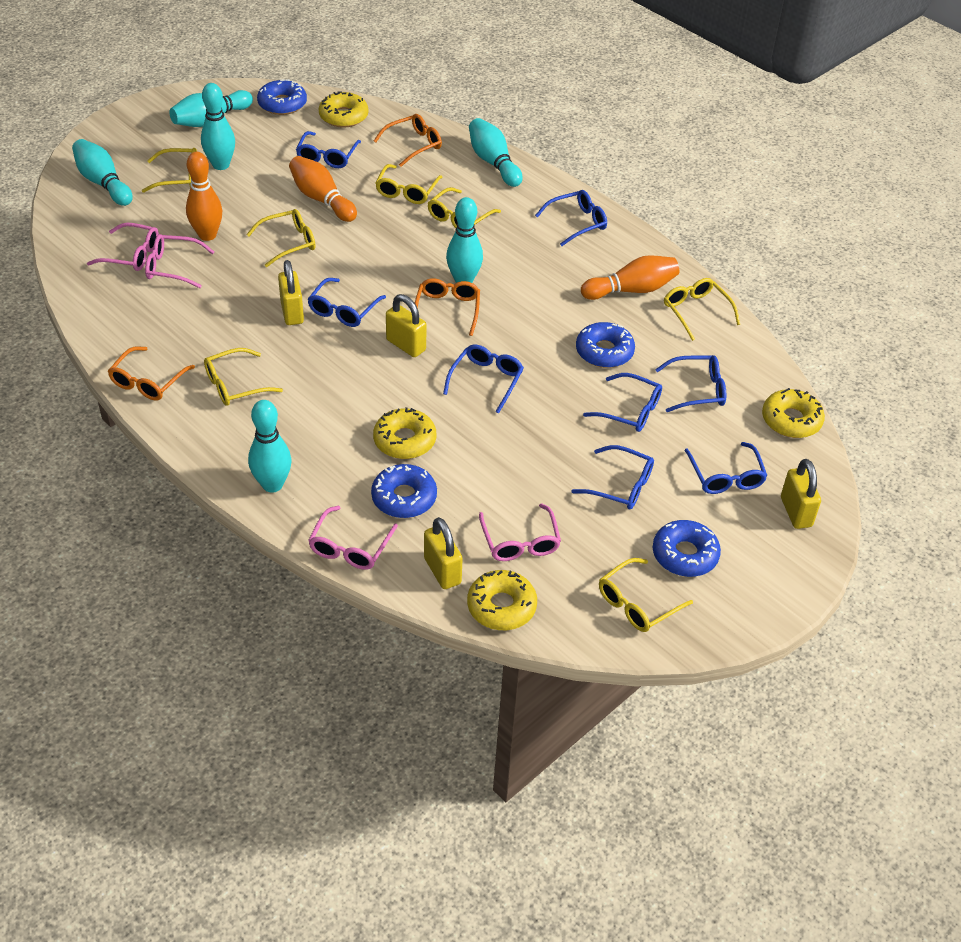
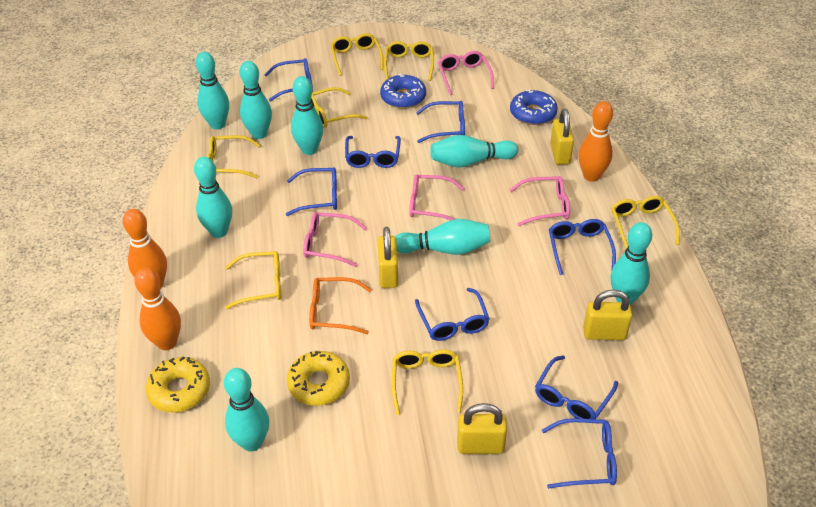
blue donut: [257,79,307,115] [371,464,437,518] [576,322,635,368] [653,520,721,577] = 4 -> [380,74,426,108] [510,90,558,125] = 2
orange glasses: [108,346,195,401] [374,114,442,167] [415,278,480,336] = 3 -> [309,277,372,334] = 1
turquoise bowling pin: [72,139,133,206] [169,90,253,127] [201,83,235,170] [248,400,292,493] [446,197,483,283] [469,118,523,187] = 6 -> [194,157,232,238] [196,52,229,130] [224,368,269,451] [240,61,272,139] [291,76,323,155] [395,219,490,255] [430,135,518,167] [611,222,652,305] = 8
yellow donut: [319,91,369,128] [373,407,436,459] [467,570,537,630] [762,388,825,438] = 4 -> [146,357,210,412] [287,351,350,406] = 2

